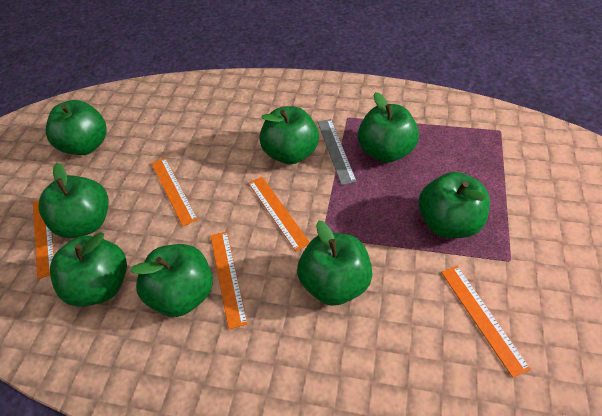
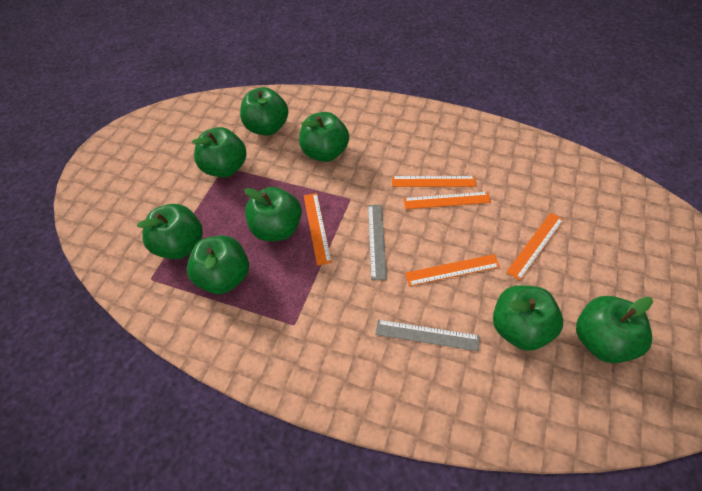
grey ruler: [318,119,357,185] = 1 -> [368,205,387,280] [375,320,480,351] = 2

